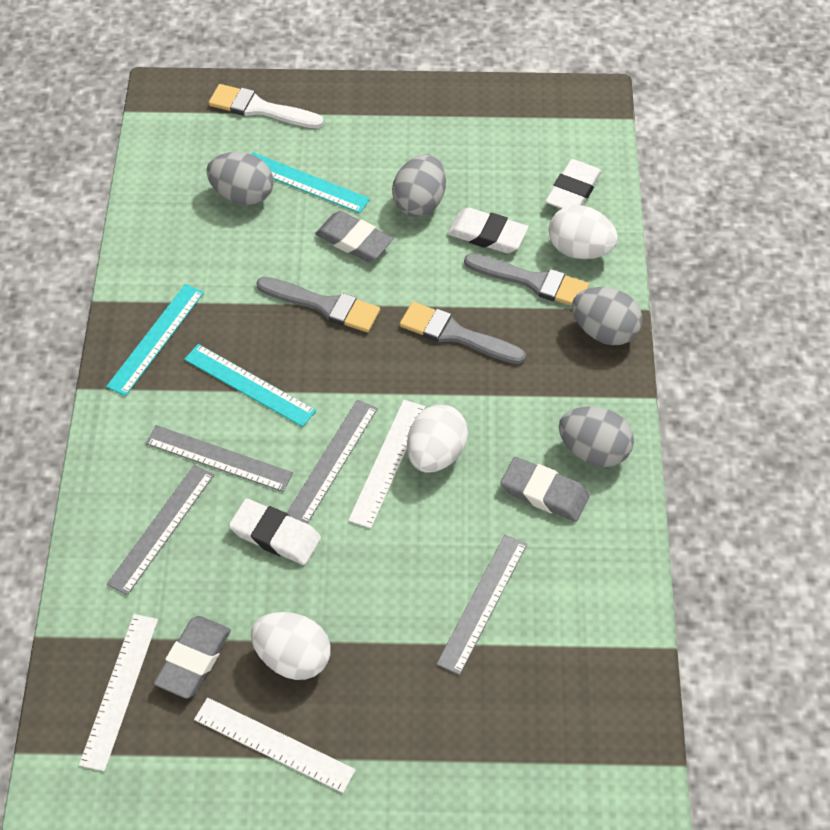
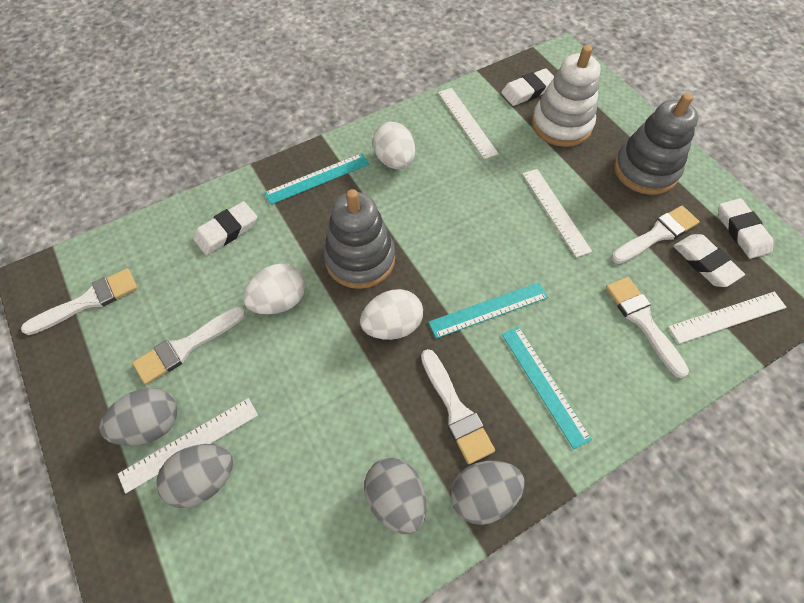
grey brush: [256,277,380,332] [400,302,526,364] [464,253,589,306] = 3 -> none = 0
grey eraser: [154,616,231,699] [315,211,393,262] [501,457,590,522] = 3 -> none = 0
grey ruler: [107,465,214,595] [145,425,293,492] [287,400,378,524] [436,535,527,675] = 4 -> none = 0
grey stacking toy: none = 0 -> [323,189,395,289] [614,93,698,195] = 2
white brush: [209,84,324,128] = 1 -> [21,268,138,335] [133,307,245,385] [421,349,495,464] [606,277,689,378] [611,206,700,264] = 5
white eraser: [229,498,321,565] [448,207,528,253] [546,159,602,209] = 3 -> [193,201,257,255] [501,68,554,106] [673,234,745,287] [718,198,774,259] = 4
white ruler: [79,614,158,771] [194,698,356,793] [348,400,425,528] = 3 -> [118,398,258,494] [438,88,499,159] [522,169,592,258] [668,292,787,344] = 4
white stacking toy: none = 0 -> [532,45,601,147] = 1

